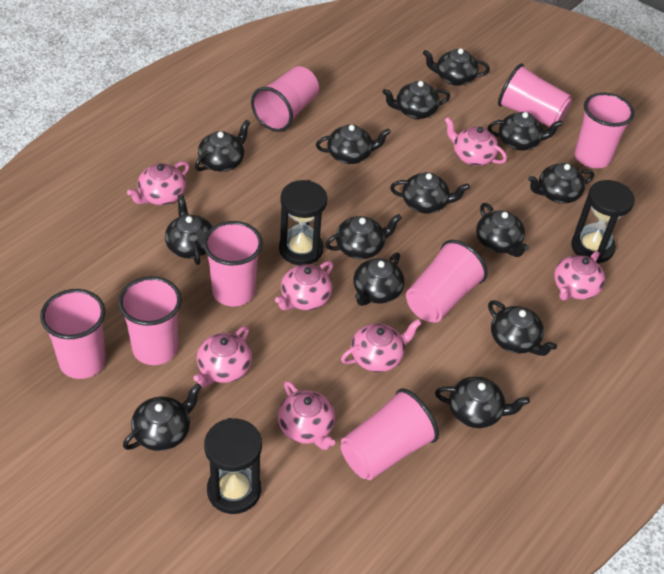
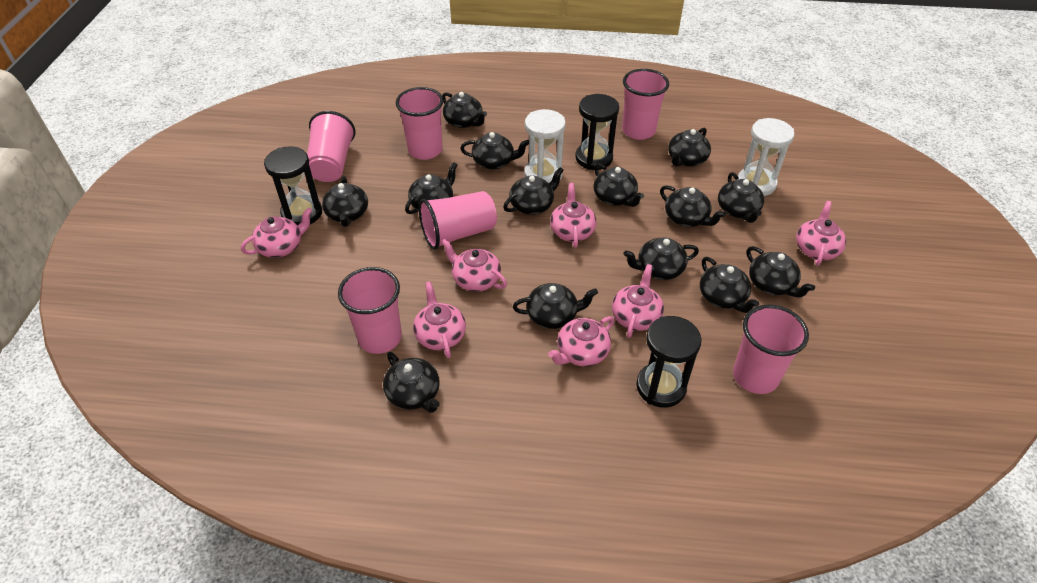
pink cup: [40,289,106,379] [118,276,182,365] [203,221,263,306] [251,66,319,132] [341,388,439,480] [406,240,488,322] [498,63,572,127] [575,93,635,168] = 8 -> [307,111,356,182] [338,267,402,354] [396,87,444,160] [419,191,497,250] [622,69,669,140] [733,304,809,394] = 6
white hourglass: none = 0 -> [524,109,566,183] [737,118,794,196] = 2

